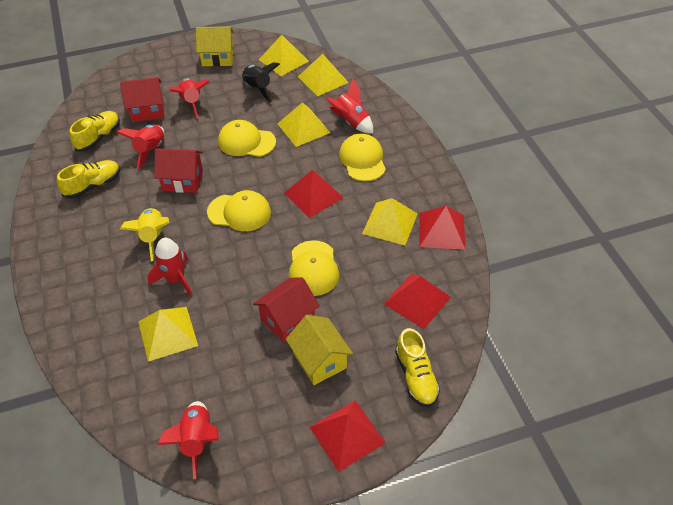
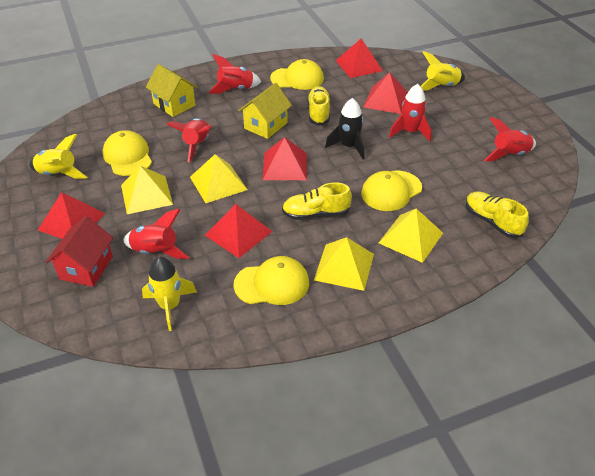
red house: [120,77,164,122] [154,148,203,193] [253,277,320,342] = 3 -> [46,216,113,287] = 1
red pyramid: [284,170,344,218] [310,400,385,472] [384,273,451,329] [419,206,465,250] = 4 -> [38,192,106,239] [205,204,272,258] [263,137,307,180] [336,39,383,78] [364,72,408,114] = 5
yellow pyramid: [138,307,198,362] [259,35,309,76] [278,102,331,147] [298,54,349,96] [362,198,418,245] = 5 -> [121,166,173,214] [190,154,247,203] [314,237,374,291] [379,208,443,263] = 4
yellow rocket: [120,208,169,261] = 1 -> [29,134,87,179] [142,256,197,331] [420,51,465,91] = 3

